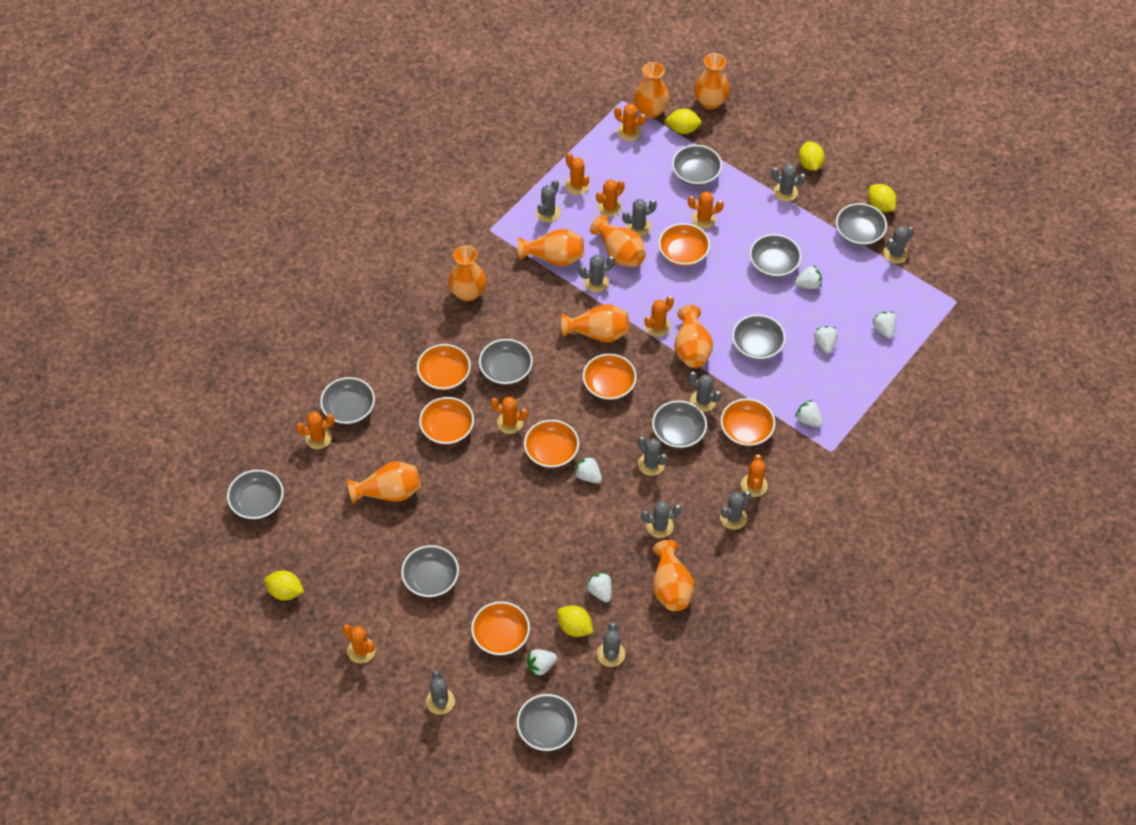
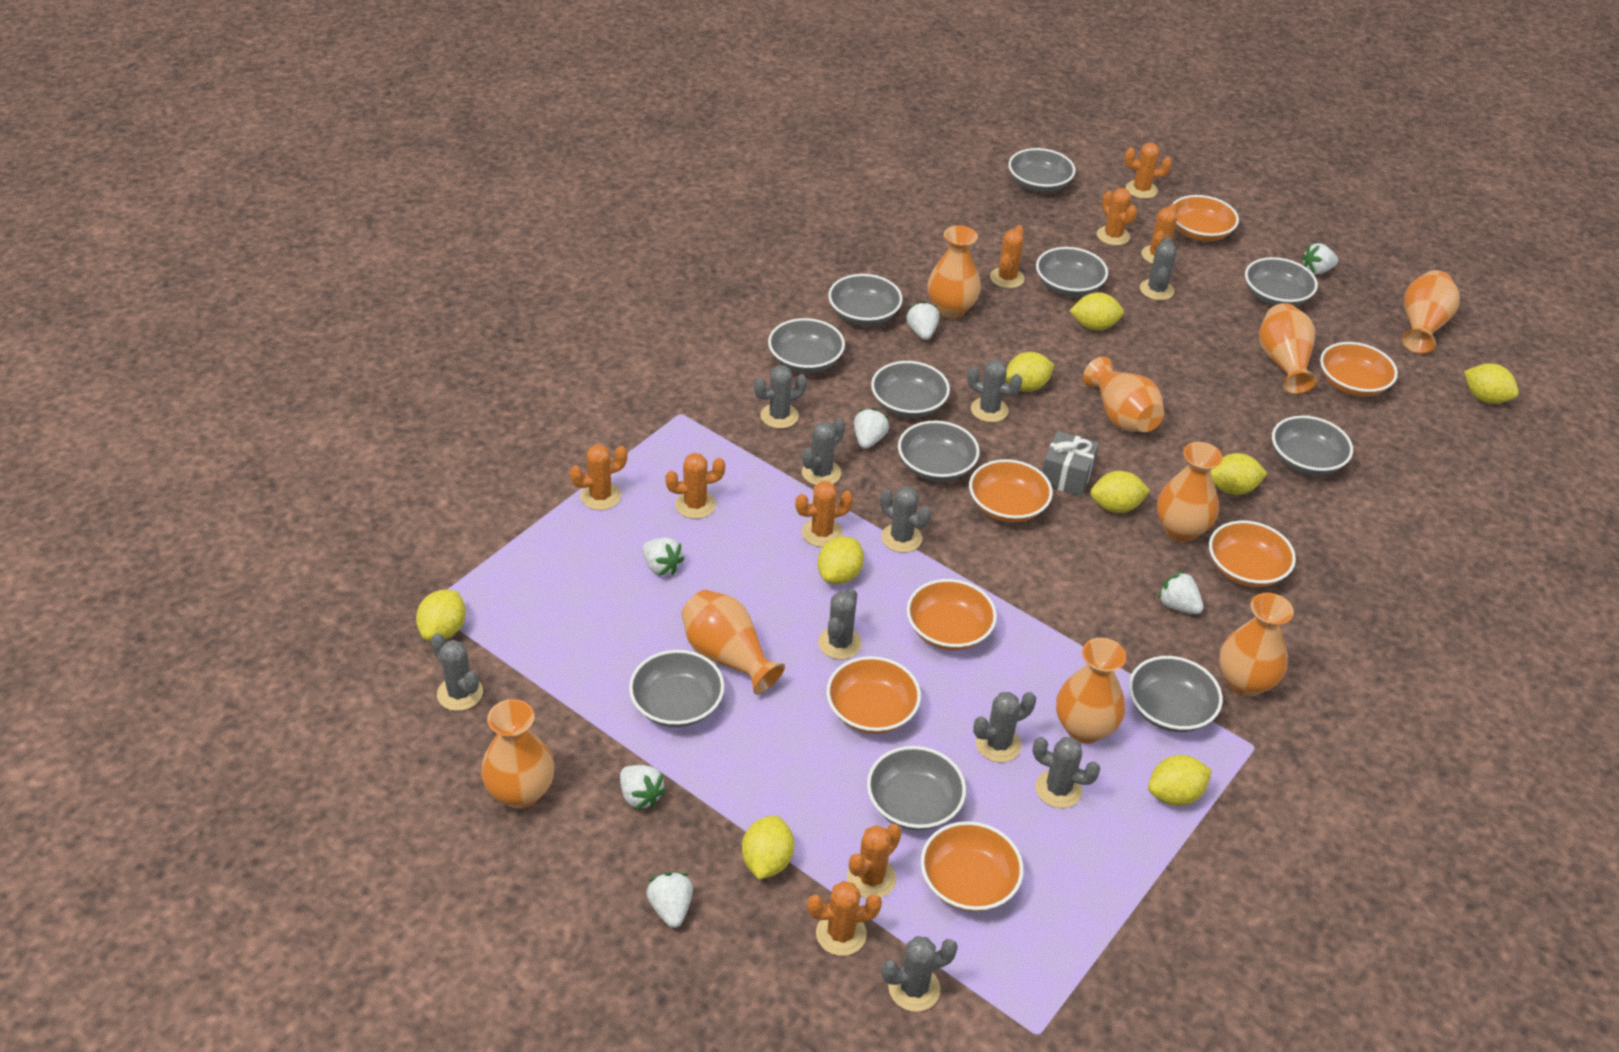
grey bowl: [227,470,284,519] [320,377,375,424] [401,545,459,597] [479,339,533,385] [517,694,577,751] [652,400,707,448] [672,145,722,186] [732,315,786,360] [749,234,801,277] [836,203,887,246] = 10 -> [629,650,724,727] [768,318,845,373] [828,274,903,326] [867,746,966,830] [871,361,950,418] [898,421,980,482] [1008,148,1075,192] [1036,247,1108,297] [1129,656,1223,732] [1245,257,1318,306] [1272,416,1353,475] = 11
grey cactus: [426,670,455,715] [536,180,561,223] [579,255,615,292] [597,623,625,667] [622,199,657,236] [638,436,668,476] [641,501,682,538] [689,372,721,412] [720,491,751,530] [771,164,806,201] [883,226,914,264] = 11 -> [431,633,483,711] [754,365,807,429] [802,418,845,485] [818,588,862,660] [880,486,932,553] [881,936,958,1012] [967,360,1022,422] [973,692,1036,762] [1032,737,1101,808] [1140,236,1177,300] = 10
grey gift: none = 0 -> [1042,431,1099,497] = 1
yellow lemon: [264,570,304,600] [557,605,593,637] [665,109,701,134] [799,141,825,171] [868,184,896,212] = 5 -> [416,590,466,641] [742,815,794,879] [818,536,864,584] [1005,352,1054,392] [1069,292,1124,330] [1090,471,1150,513] [1148,755,1212,806] [1210,453,1268,495] [1464,363,1519,404] = 9

